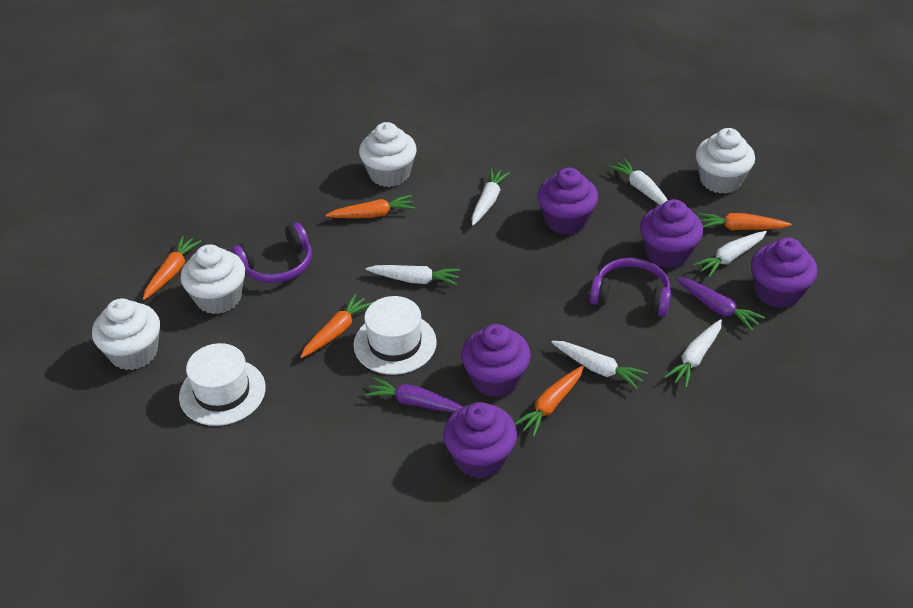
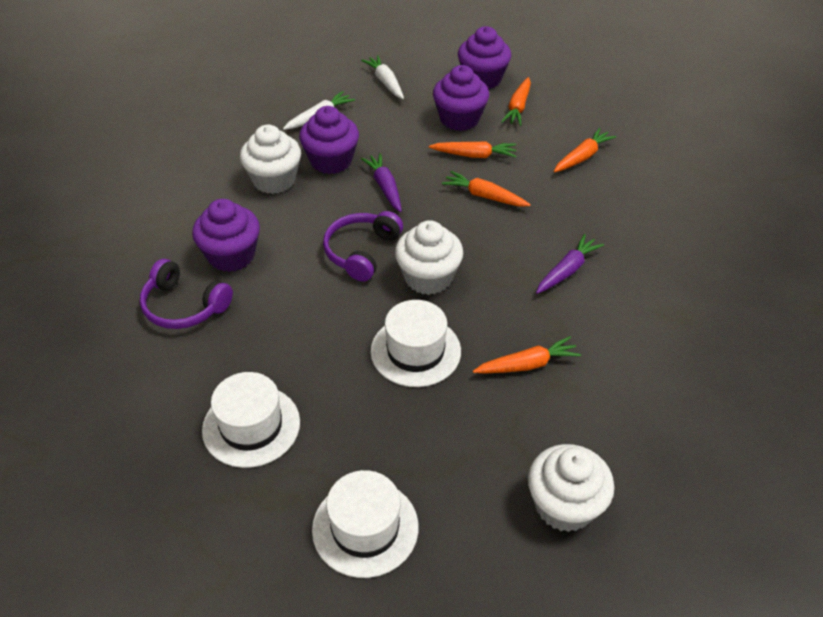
purple cupcake: [443,402,517,479] [461,324,531,397] [538,167,598,235] [640,199,703,268] [751,238,817,308] = 5 -> [192,199,260,272] [299,106,359,174] [433,65,489,131] [458,26,511,89] = 4
white carrot: [366,265,460,285] [472,168,510,225] [551,341,648,389] [608,159,668,205] [664,319,722,388] [693,231,767,278] = 6 -> [283,91,355,130] [361,55,404,99] = 2
white cupcake: [92,299,160,370] [181,244,245,314] [359,122,417,187] [696,128,755,194] = 4 -> [240,125,301,194] [395,220,463,295] [528,444,614,532] = 3
white hat: [179,343,266,426] [354,296,437,375] = 2 -> [202,372,300,468] [312,470,419,578] [371,300,461,387] = 3

